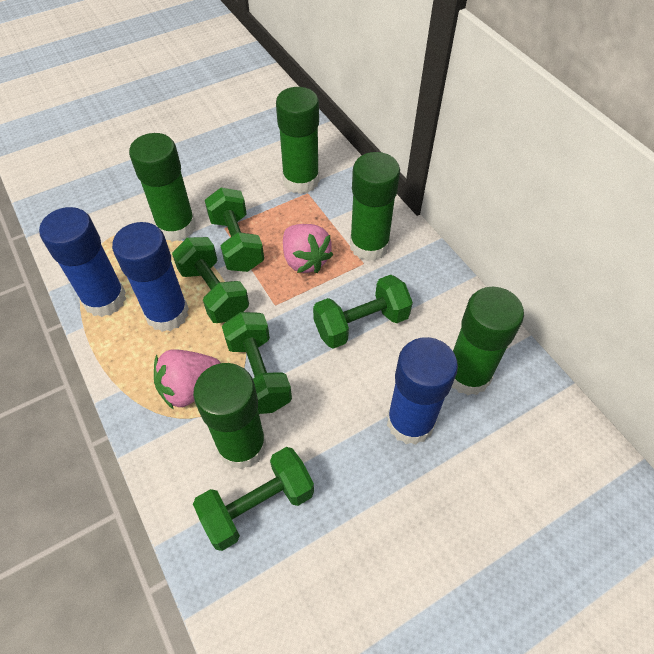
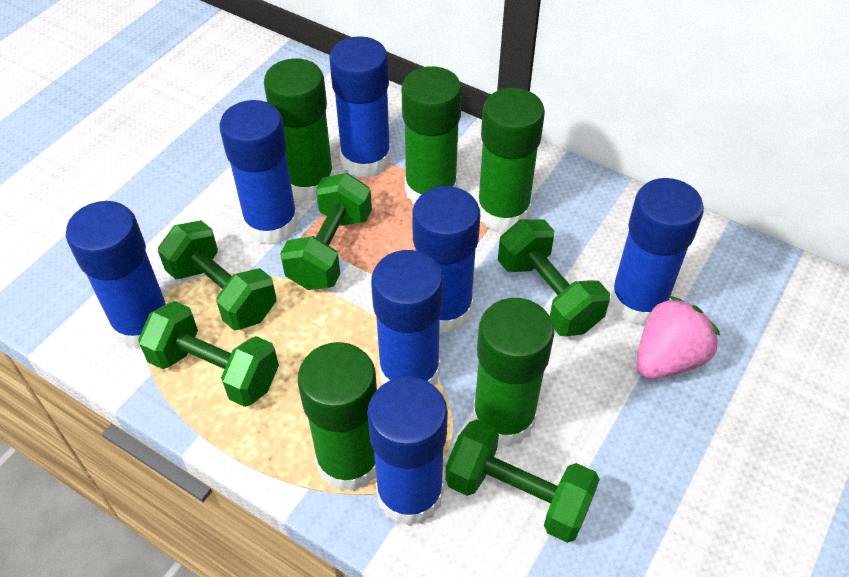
blue glue stick: [39,207,126,317] [112,222,189,332] [387,337,458,445] = 3 -> [66,201,168,349] [220,100,299,245] [329,36,391,178] [367,376,448,526] [371,250,443,385] [412,186,480,334] [610,178,704,325] = 7
pink strawberry: [154,349,220,410] [283,224,333,273] = 2 -> [636,296,720,379] = 1

